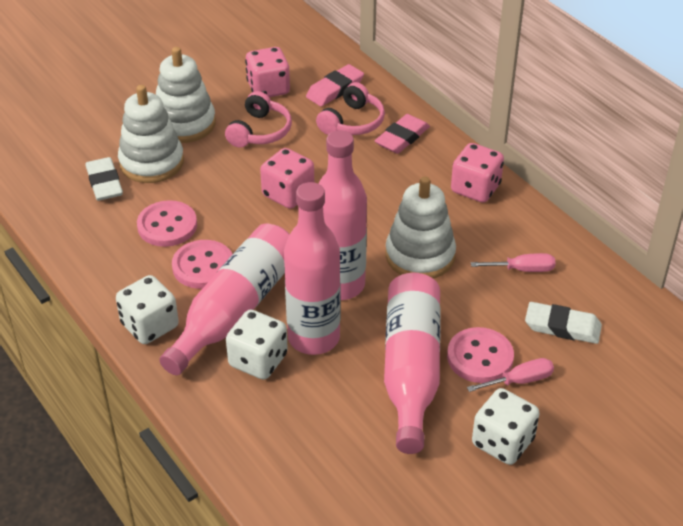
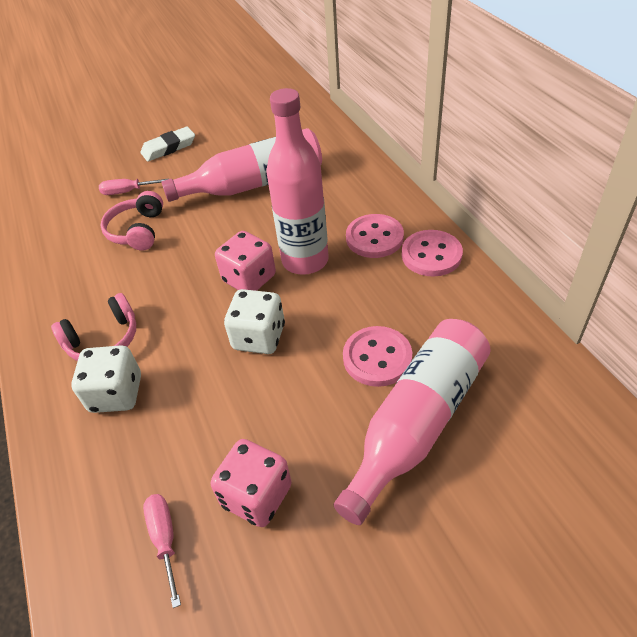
pink bottle: [159,224,290,375] [284,182,341,355] [318,130,367,300] [384,273,441,454] = 4 -> [162,128,322,202] [267,88,329,275] [334,319,491,525] = 3
pink dice: [245,47,290,97] [260,148,314,209] [451,143,504,203] = 3 -> [211,439,292,527] [215,231,276,291] = 2
pink eraser: [306,64,364,106] [375,114,430,154] = 2 -> none = 0
white dice: [116,275,179,344] [226,309,288,380] [472,388,540,465] = 3 -> [71,345,141,413] [224,289,285,354] = 2
white eraser: [86,157,123,201] [525,302,602,344] = 2 -> [140,126,195,162] = 1
white stacking toy: [118,85,184,183] [156,47,216,143] [386,176,456,279] = 3 -> none = 0

